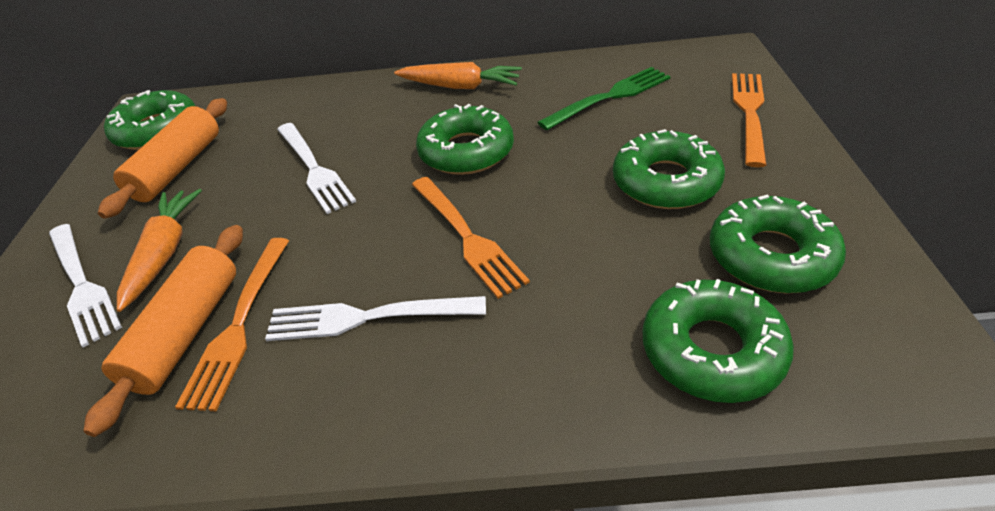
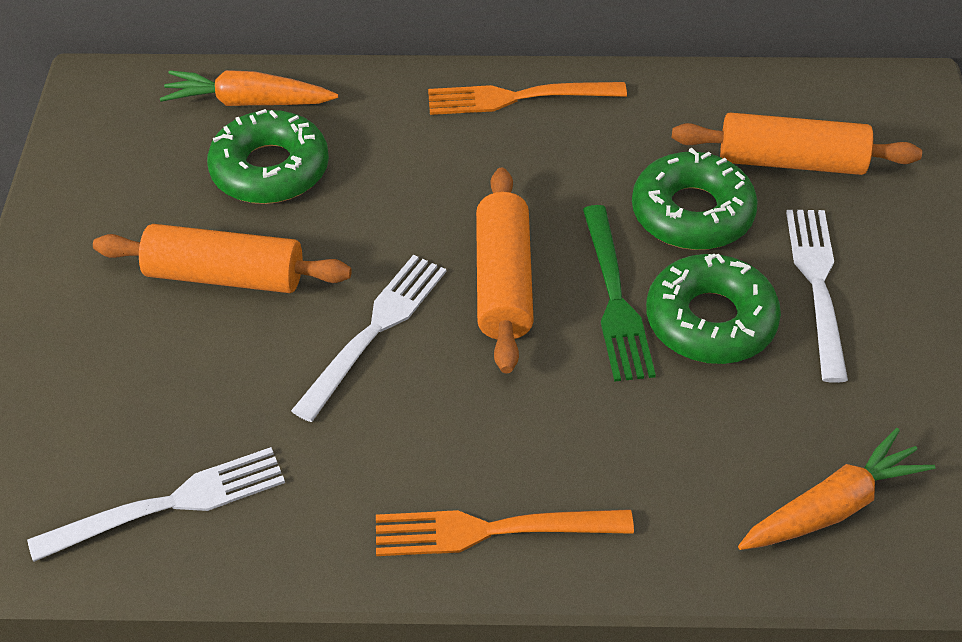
green donut: [104,90,195,150] [416,104,514,175] [613,129,725,209] [643,279,794,403] [710,195,846,293] = 5 -> [207,109,329,204] [632,148,758,250] [646,254,781,364] = 3
orange fork: [175,238,289,411] [412,177,530,299] [732,73,766,167] = 3 -> [376,509,634,556] [428,82,627,115] = 2
orange rolling pin: [83,225,243,437] [98,98,227,219] = 2 -> [93,224,352,293] [476,168,534,373] [672,113,922,175] = 3

